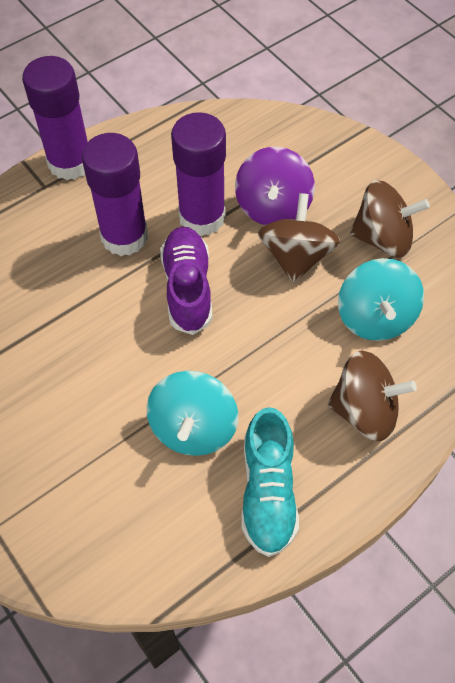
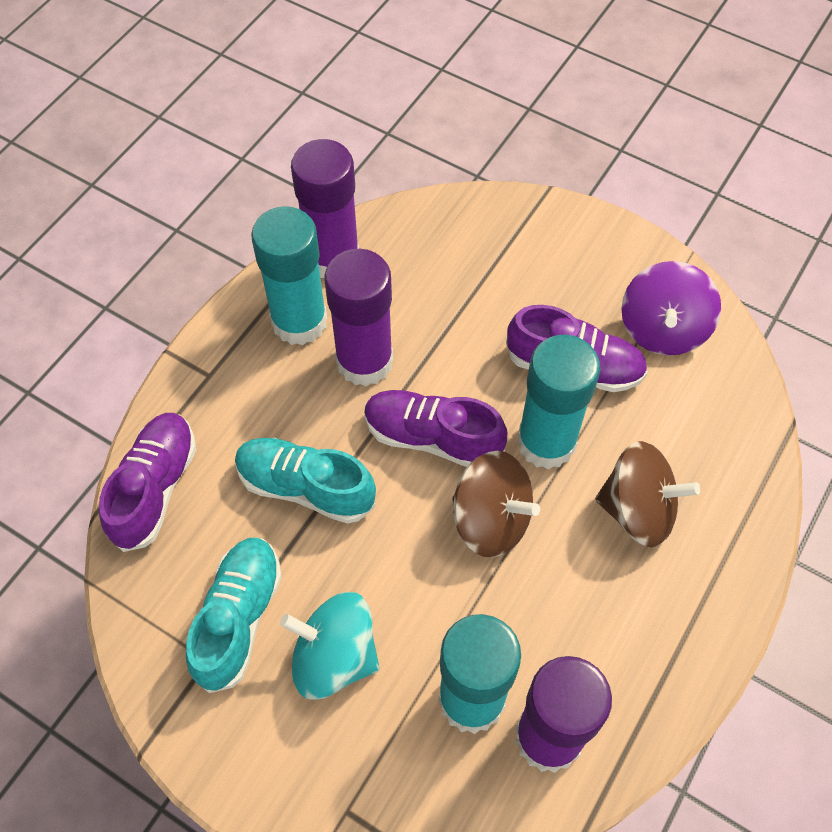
brown spinning top: [258,193,340,283] [327,350,417,441] [350,180,430,258] = 3 -> [452,451,540,558] [595,441,700,548] = 2
purple shoe: [160,227,212,335] = 1 -> [99,413,196,552] [364,390,507,467] [506,305,648,392] = 3
turquoise glue stick: none = 0 -> [251,206,327,345] [438,614,521,734] [517,335,600,469] = 3
turquoise shoe: [241,407,299,557] = 1 -> [186,538,282,693] [235,438,376,524] = 2
turquoise spinning top: [147,371,238,456] [338,258,424,341] = 2 -> [280,592,380,700] = 1

